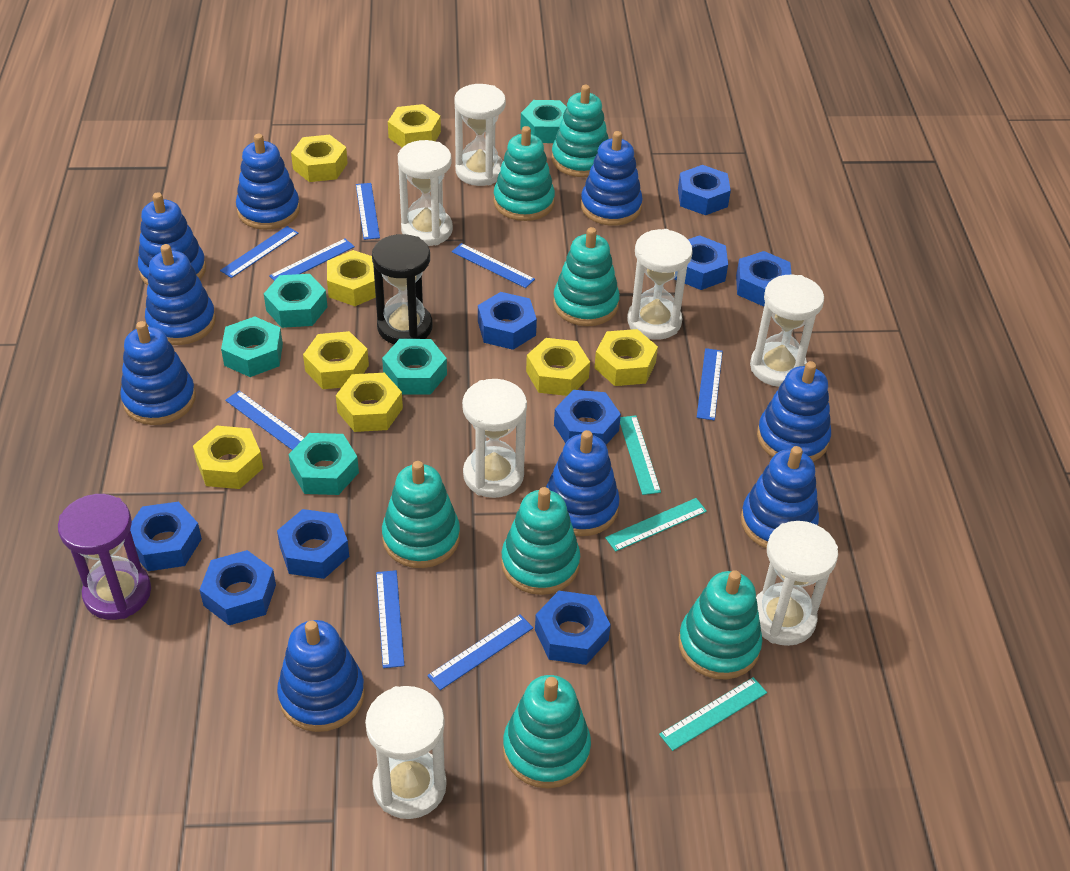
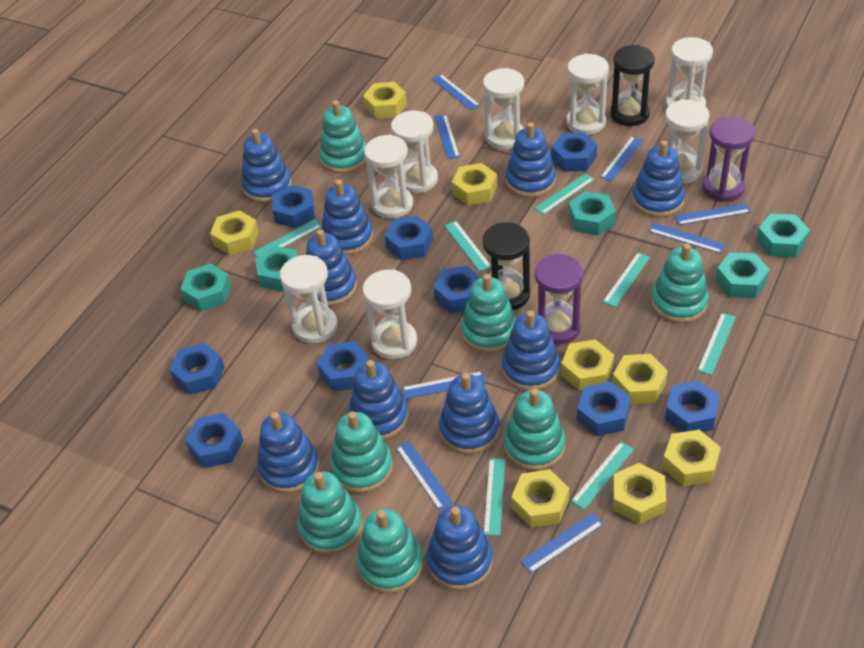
black hourglass: [372,234,432,344] = 1 -> [483,222,530,310] [610,45,655,126] = 2
blue stacking toy: [120,321,196,425] [138,193,206,285] [145,244,216,345] [236,134,300,230] [277,620,364,732] [546,430,620,536] [581,131,643,226] [741,446,819,549] [757,361,831,462] = 9 -> [241,129,292,203] [257,412,320,493] [306,229,357,307] [321,179,373,255] [348,360,409,440] [426,505,493,590] [439,373,500,454] [502,310,560,391] [505,122,556,198] [632,140,685,217] = 10
purple hourglass: [58,494,151,620] = 1 -> [535,253,584,344] [702,116,755,202] = 2
turquoise ruler: [605,498,707,552] [620,415,661,495] [659,677,767,751] = 3 -> [253,219,322,256] [444,221,491,271] [484,458,505,536] [534,173,595,215] [571,442,634,510] [603,253,650,307] [697,313,736,375] = 7
white hourglass: [365,686,447,819] [398,140,453,246] [454,84,506,186] [462,379,527,498] [627,229,693,340] [750,275,824,387] [756,521,838,646] = 7 -> [280,255,338,343] [363,269,417,359] [364,134,413,219] [391,110,438,193] [483,68,524,150] [566,53,609,135] [665,99,710,184] [666,37,713,108] = 8

